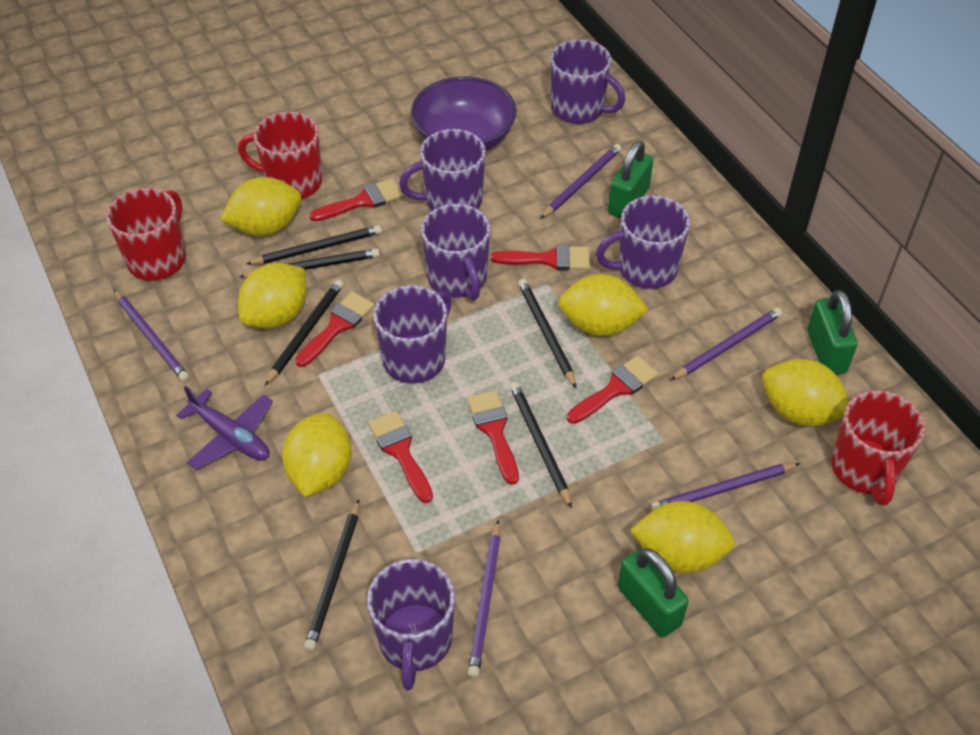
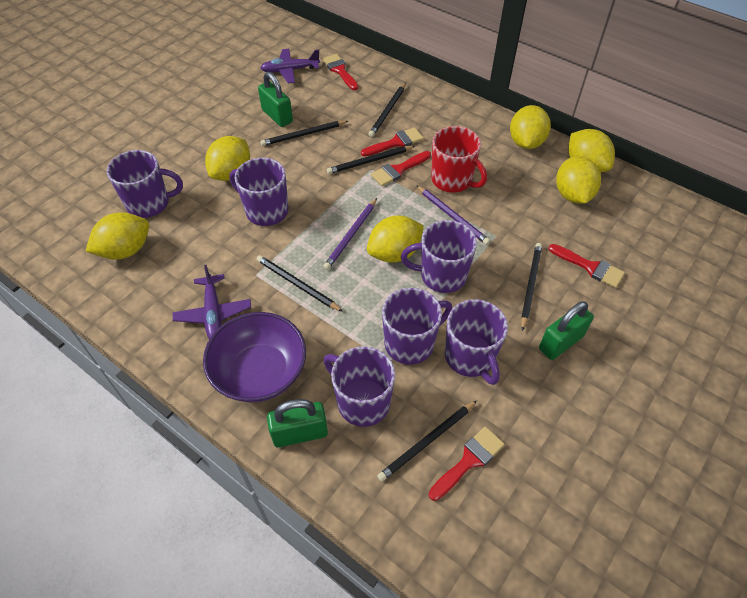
purple pencil: [113,289,189,382] [468,520,500,677] [540,144,621,219] [651,463,800,511] [671,308,782,380] = 5 -> [323,198,377,270] [416,185,490,245] = 2
purple plane: [176,386,273,470] = 1 -> [173,265,251,339] [260,49,320,83] = 2
red brush: [295,292,374,367] [309,179,403,222] [368,411,433,503] [467,390,519,485] [491,245,590,270] [567,356,658,424] = 6 -> [322,54,359,90] [361,127,424,157] [371,151,431,186] [429,427,505,501] [548,244,625,288] = 5
red mug: [107,188,186,281] [238,112,322,199] [831,390,925,506] = 3 -> [431,126,487,193] = 1

